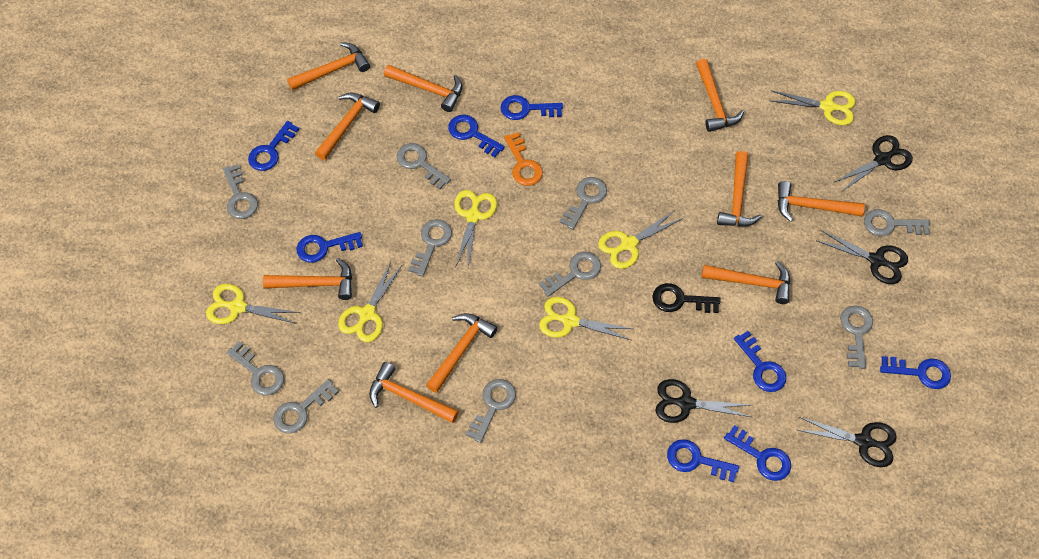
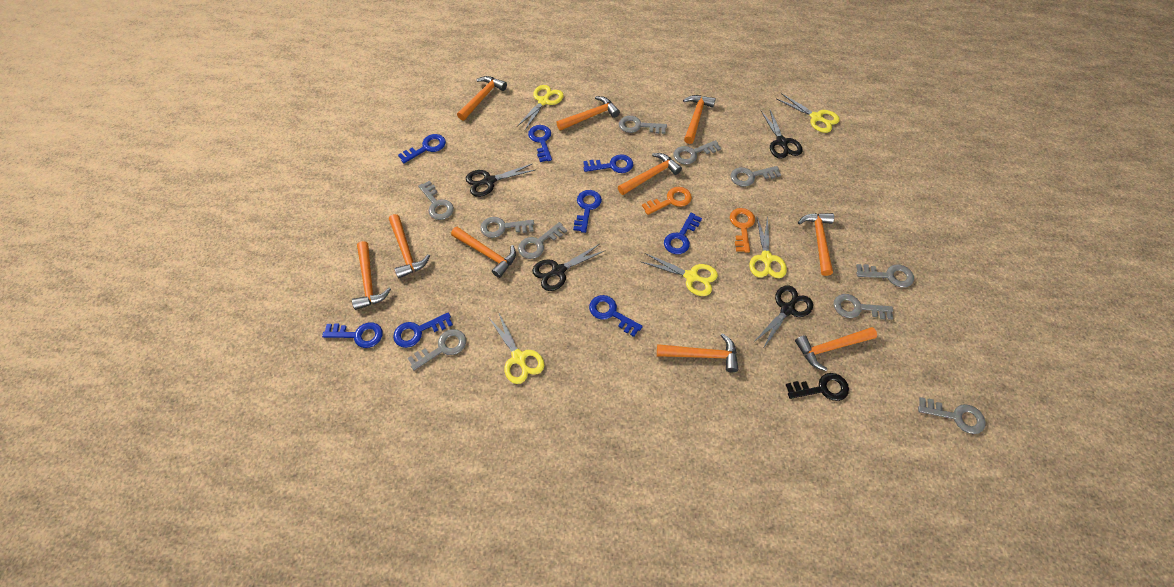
orange key: [504,132,543,186] = 1 -> [642,187,692,215] [730,208,755,253] = 2
yellow scissors: [206,284,301,324] [338,261,403,342] [454,190,497,267] [539,297,633,340] [598,210,683,269] [771,90,856,125] = 6 -> [489,314,544,384] [517,85,564,130] [642,253,718,296] [749,216,787,278] [777,93,840,133] = 5

